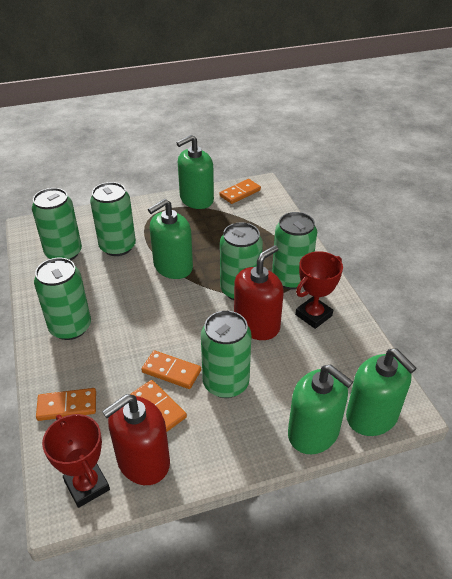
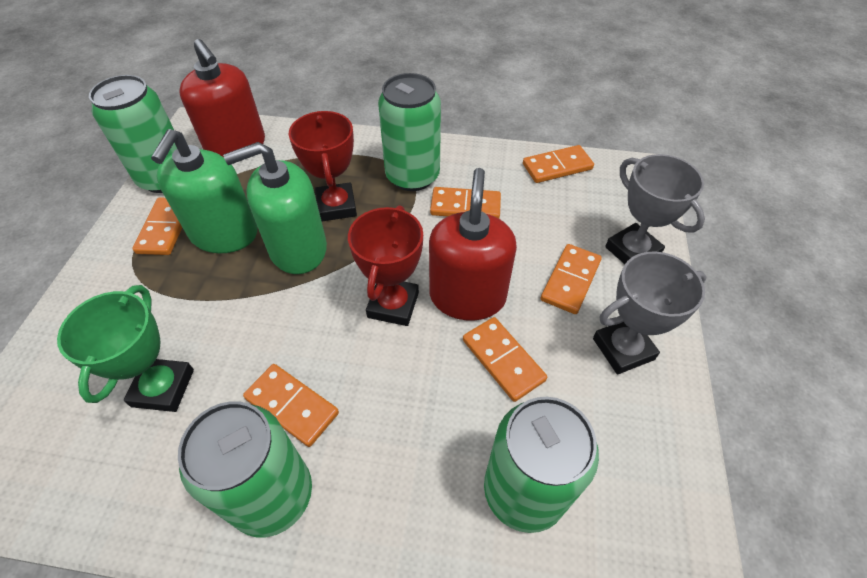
green can: [32,188,82,260] [34,258,91,340] [90,182,136,256] [201,311,251,398] [220,223,263,300] [272,212,317,290] = 6 -> [89,75,177,193] [178,401,312,537] [378,73,441,191] [484,397,599,533] = 4
green soap dispenser: [148,199,193,279] [177,135,214,209] [288,364,353,454] [346,348,417,436] = 4 -> [151,129,257,253] [223,142,327,274] = 2
green trophy: none = 0 -> [57,285,194,412] = 1
grey trophy: none = 0 -> [593,251,706,375] [605,154,705,264] = 2
orange domino: [36,388,96,421] [130,380,187,432] [141,351,201,389] [220,179,261,204] = 4 -> [132,197,182,255] [243,364,339,447] [430,187,501,218] [463,317,547,402] [523,145,594,183] [541,244,602,314] = 6

